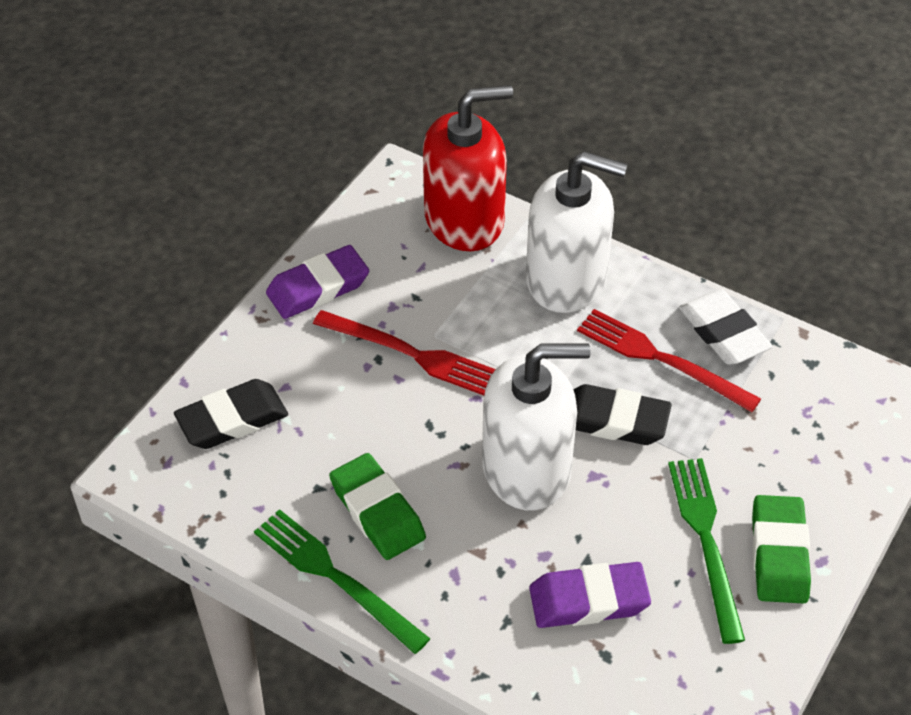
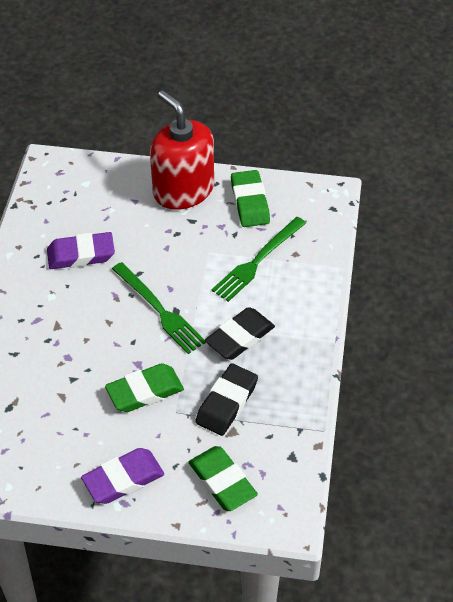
green eraser: [329,453,426,560] [752,495,811,603] = 2 -> [105,363,184,412] [188,446,258,511] [231,170,270,227] = 3
red fork: [313,310,495,395] [577,309,761,412] = 2 -> none = 0
white eraser: [679,289,773,365] = 1 -> none = 0
white soap dispenser: [482,343,591,510] [526,151,628,313] = 2 -> none = 0

